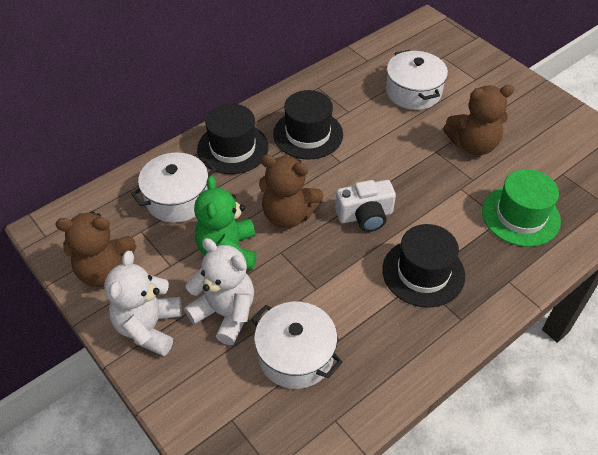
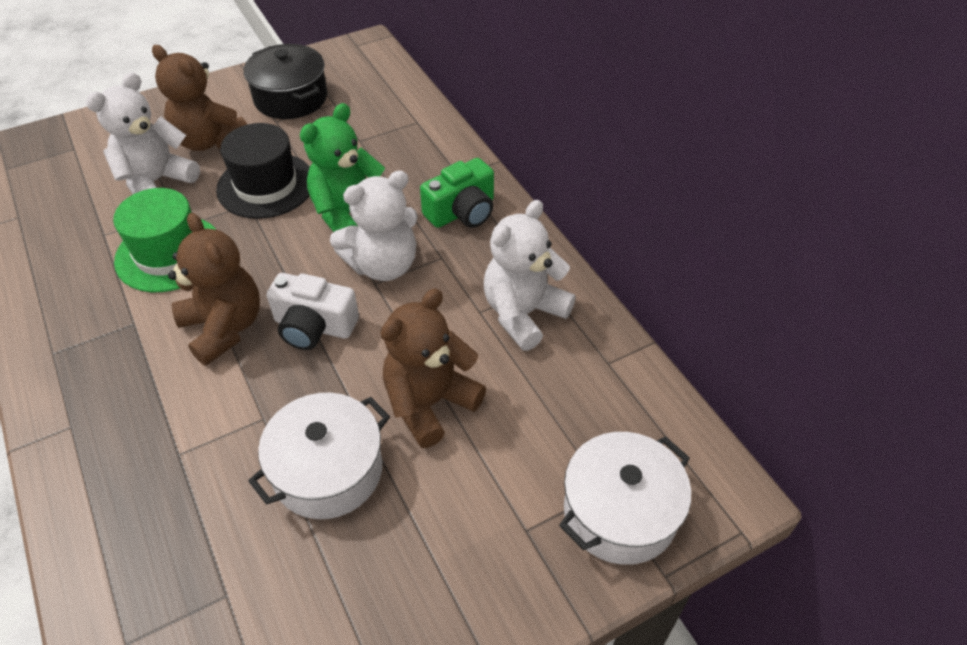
black hat: [197,104,269,174] [273,90,343,160] [382,224,465,308] = 3 -> [216,123,310,219] = 1
black pot: none = 0 -> [244,44,327,119] = 1
green camera: none = 0 -> [420,158,494,228] = 1
white pot: [131,152,216,223] [251,302,343,389] [386,50,448,110] = 3 -> [248,393,390,519] [559,432,691,565] = 2
white teddy bear: [104,251,182,356] [184,238,254,345] = 2 -> [86,72,200,194] [330,170,418,281] [484,200,575,351] = 3

